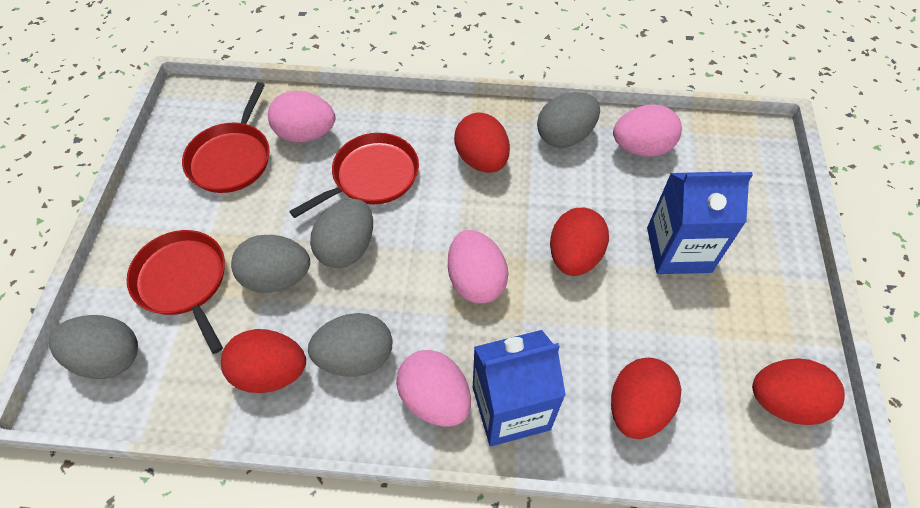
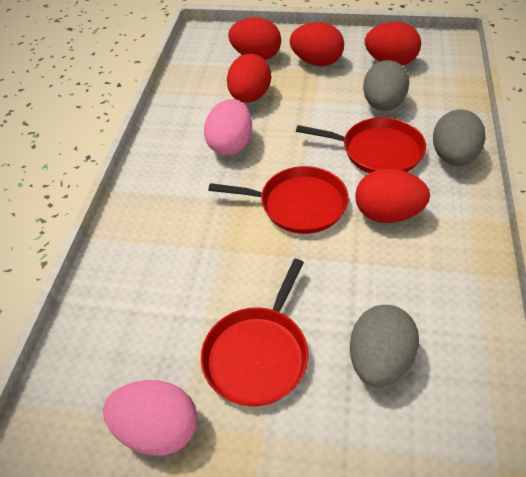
blue carton: [473,330,566,446] [647,172,753,274] = 2 -> none = 0
grey egg: [49,315,138,379] [231,235,310,293] [308,313,392,377] [310,199,373,268] [537,92,600,148] = 5 -> [350,305,419,387] [363,60,409,111] [433,109,486,166] = 3
pink egg: [268,91,335,142] [396,350,471,426] [448,230,509,303] [613,104,682,157] = 4 -> [103,380,197,456] [204,99,252,156] = 2

